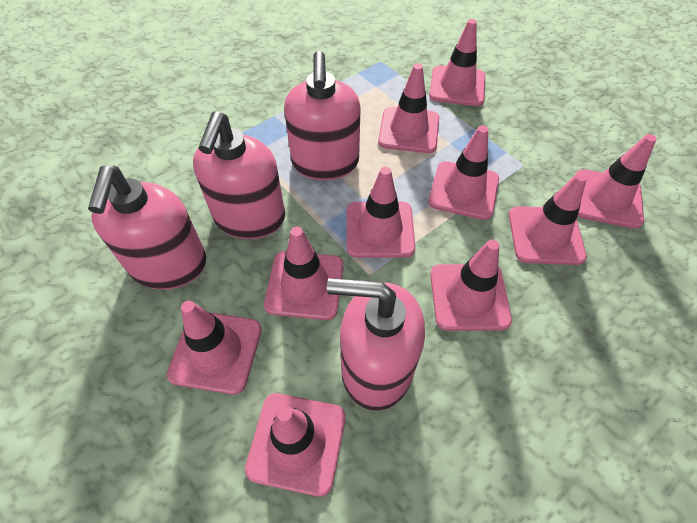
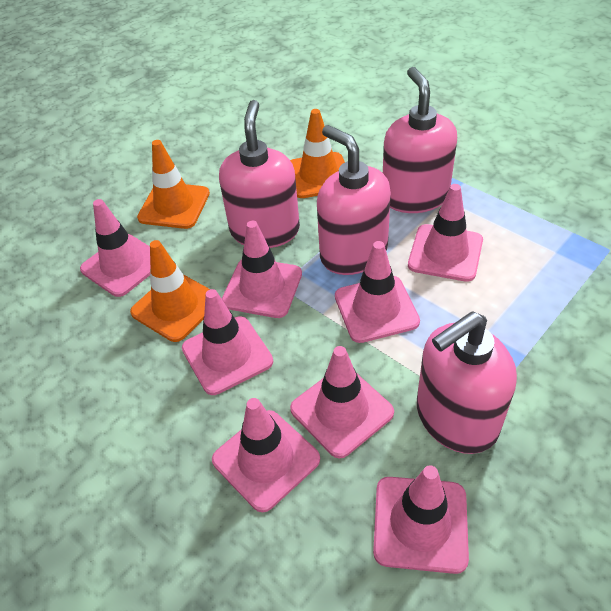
orange traffic cone: none = 0 -> [130,240,210,342] [137,140,210,229] [290,109,345,198] = 3
pink traffic cone: [167,301,262,394] [245,393,346,497] [264,227,344,320] [347,167,416,258] [378,63,439,153] [429,19,485,106] [429,125,499,220] [430,240,512,331] [509,173,587,265] [575,134,656,229] = 10 -> [80,199,150,297] [182,289,273,395] [212,398,320,512] [222,220,302,318] [290,346,394,458] [335,241,420,343] [373,465,469,574] [408,184,483,282] = 8

